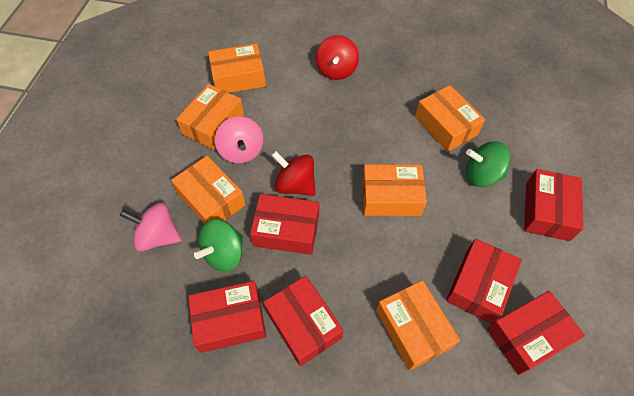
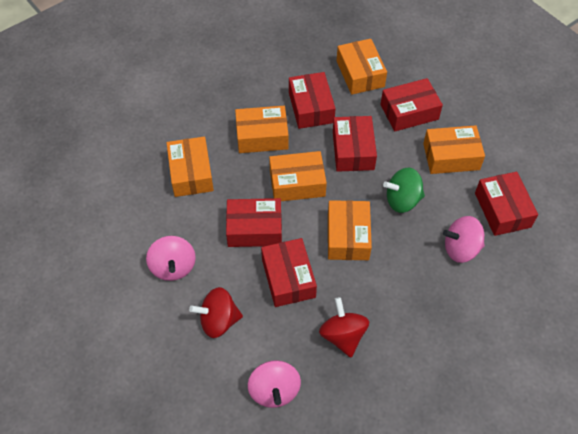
green spinning top: [194,219,243,272] [466,141,510,187] = 2 -> [383,168,425,213] = 1
pink spinning top: [120,203,181,251] [215,116,263,164] = 2 -> [146,236,196,281] [248,360,301,408] [443,216,485,263] = 3

